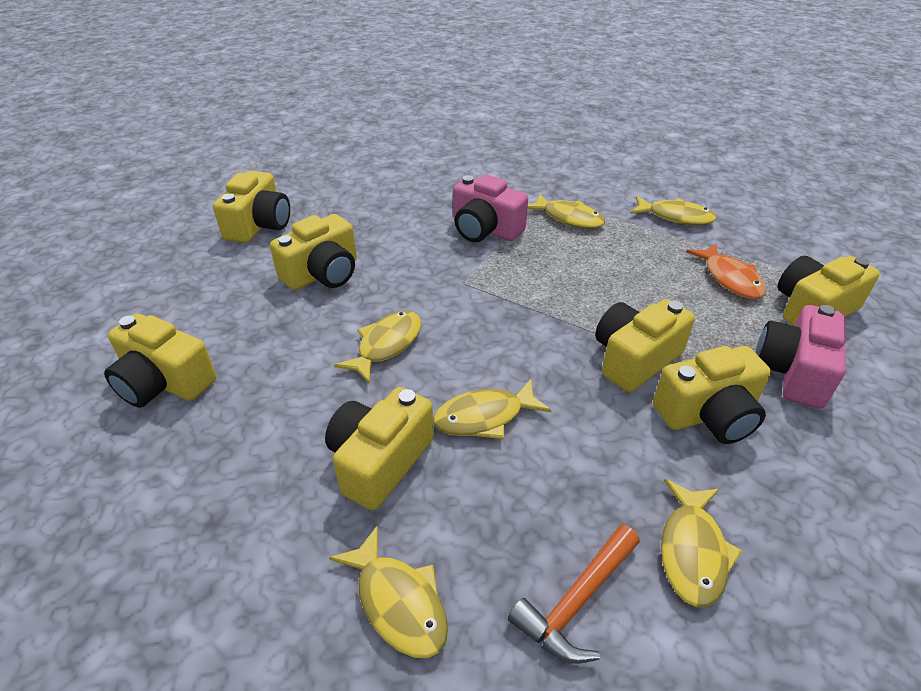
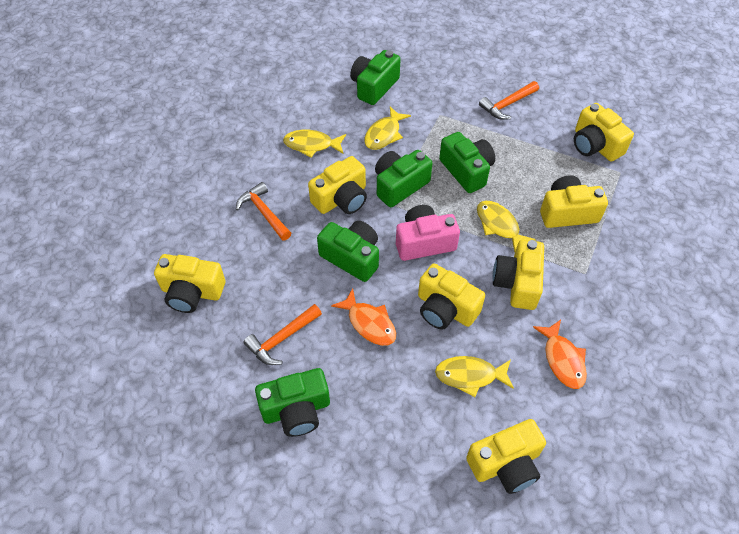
green camera: none = 0 -> [255,368,330,437] [317,221,379,282] [350,50,400,105] [375,150,432,208] [439,132,495,193] = 5
orange fish: [686,244,766,299] = 1 -> [331,288,396,346] [533,320,587,389] = 2
orange hammer: [508,524,640,664] = 1 -> [236,182,291,241] [243,304,322,365] [479,81,539,120] = 3
pink camera: [453,175,528,242] [756,305,846,409] = 2 -> [396,205,460,261] = 1
yellow fish: [329,525,448,658] [334,310,421,383] [433,379,552,439] [528,193,605,229] [630,196,717,225] [661,479,742,607] = 6 -> [283,130,346,157] [364,107,411,150] [435,356,514,397] [477,201,536,252] = 4

